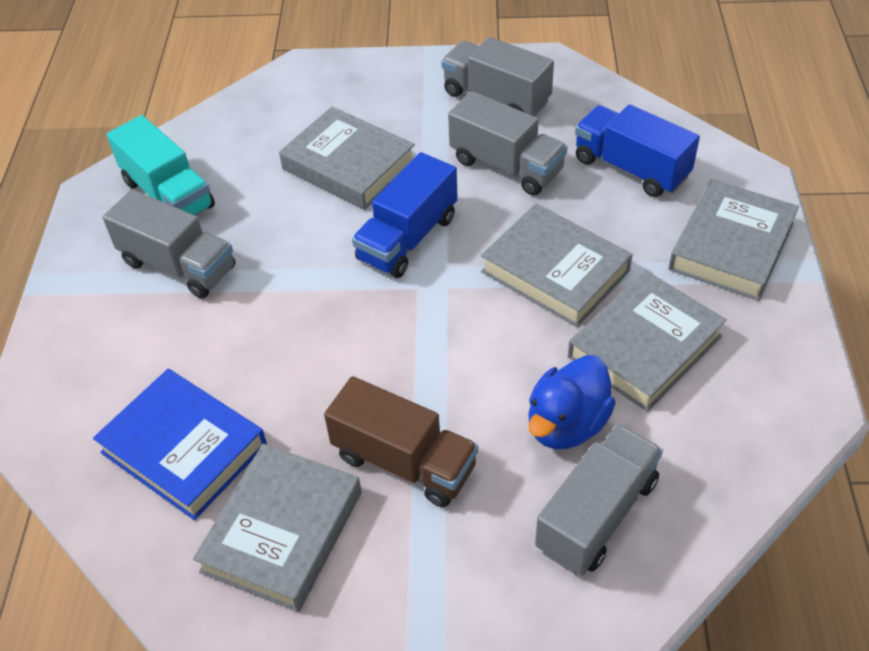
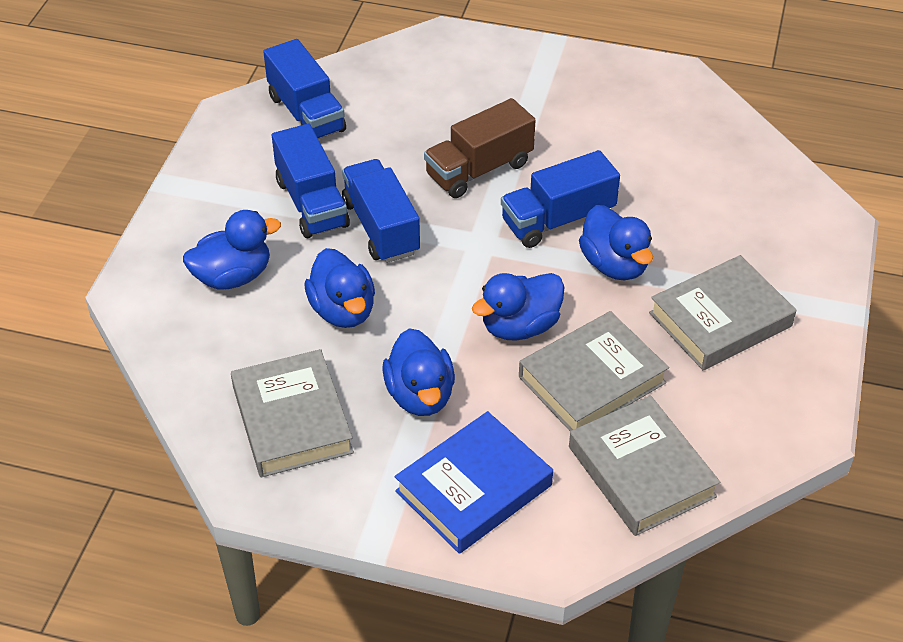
blue duck: [528,355,616,449] = 1 -> [183,210,281,290] [304,248,375,328] [382,328,455,416] [472,273,565,341] [579,205,653,280] = 5
blue truck: [352,152,458,278] [575,104,700,197] = 2 -> [263,39,346,139] [272,124,350,238] [342,159,420,263] [501,150,620,248] = 4
grey book: [193,444,362,612] [279,107,415,210] [481,203,633,327] [568,271,727,412] [669,179,799,301] = 5 -> [231,349,354,478] [519,311,669,431] [569,396,720,536] [649,255,796,370] = 4
grey truck: [103,189,235,298] [441,37,554,117] [448,91,567,196] [535,424,663,575] = 4 -> none = 0
turquoise truck: [107,115,215,216] = 1 -> none = 0

